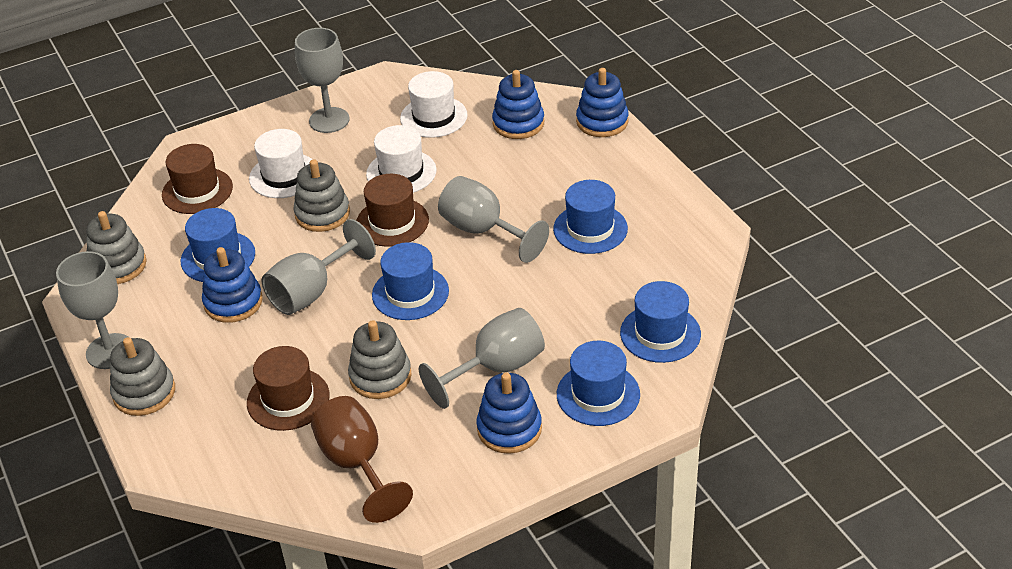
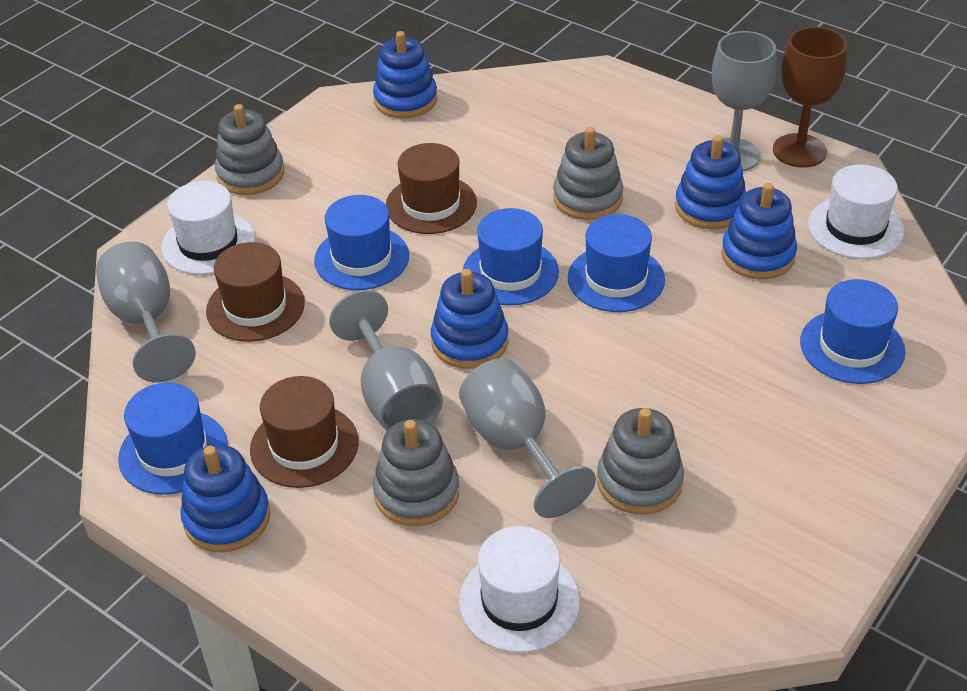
blue stacking toy: [202,247,263,323] [476,373,542,454] [492,70,544,139] [576,68,629,137] = 4 -> [180,444,270,552] [373,31,438,118] [431,269,508,369] [675,135,746,229] [721,183,797,279] = 5
grey goblet: [56,251,130,369] [262,219,376,315] [295,28,350,133] [419,308,545,409] [438,176,549,263] = 5 -> [96,241,196,382] [329,290,443,431] [459,358,596,518] [712,31,777,171] = 4

